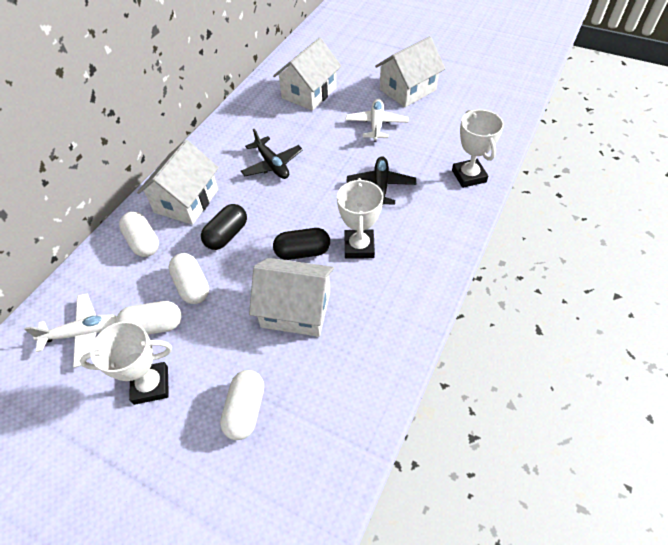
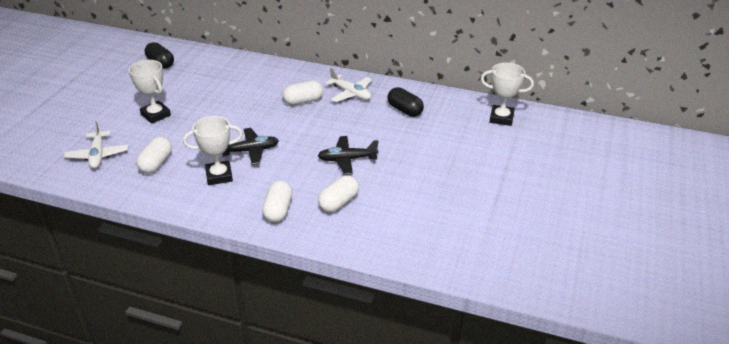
white house: [137,140,219,225] [249,258,334,337] [273,37,341,111] [375,36,446,107] = 4 -> none = 0

